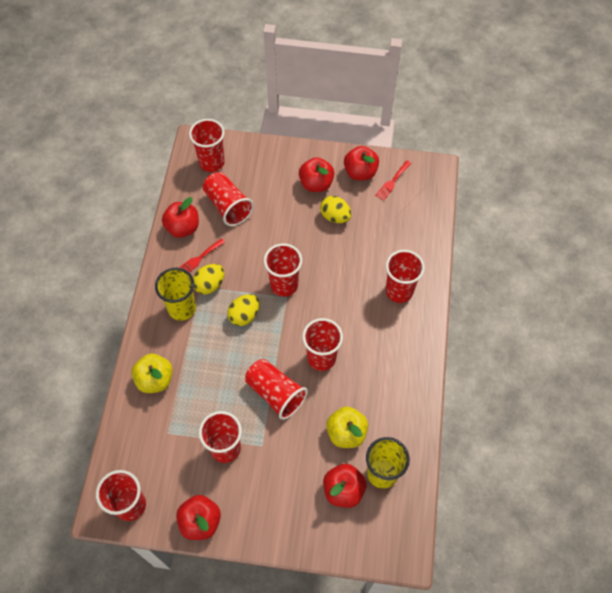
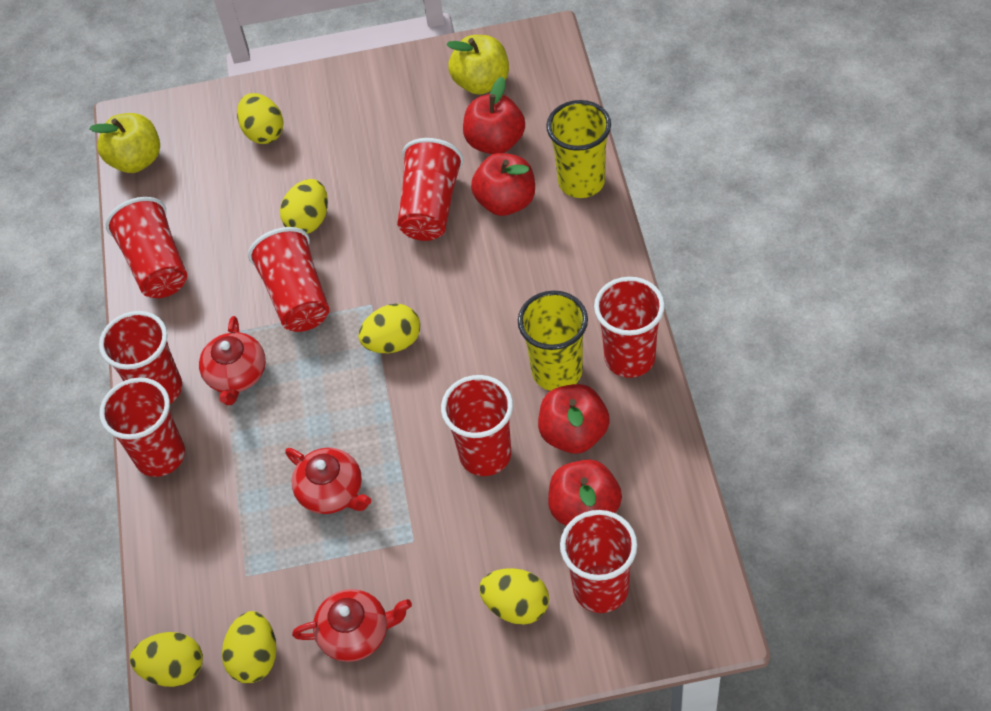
red apple: [162,197,199,238] [176,495,221,540] [299,157,334,192] [323,464,366,508] [344,146,379,180] = 5 -> [463,77,525,154] [471,153,535,216] [538,384,610,454] [548,459,622,526] = 4
red fork: [179,238,225,272] [375,161,411,201] = 2 -> none = 0
red teapot: none = 0 -> [199,316,266,405] [285,448,371,514] [292,589,412,662] = 3
yellow egg: [193,264,225,295] [227,294,260,326] [320,196,352,223] = 3 -> [130,632,203,687] [222,611,277,683] [237,93,284,144] [280,179,328,234] [358,304,420,353] [479,568,549,625] = 6

